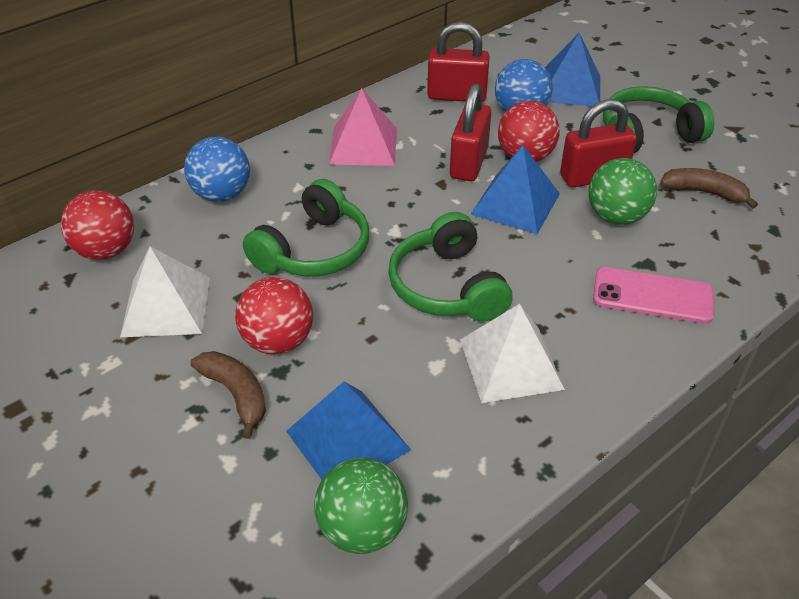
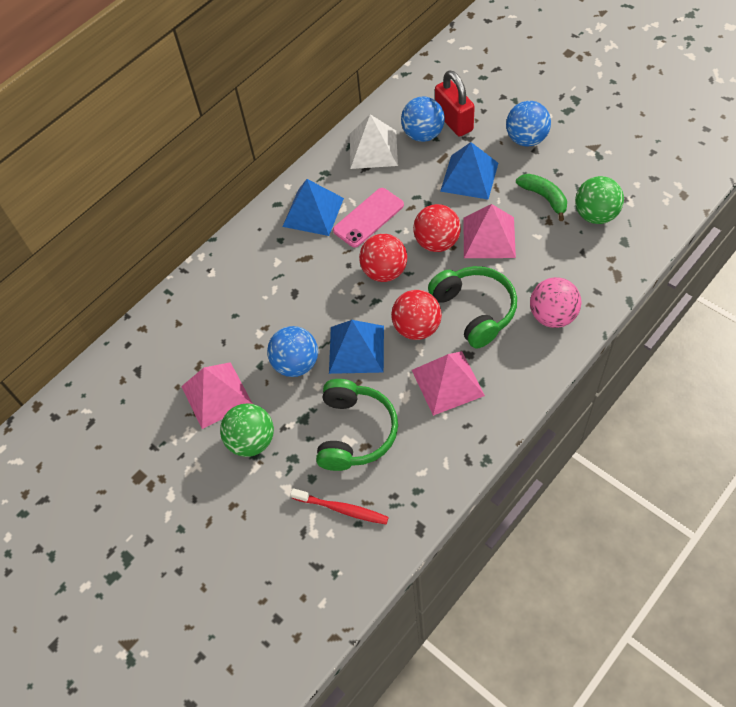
blue ball: [184,137,250,202] [495,59,553,112] = 2 -> [267,326,318,377] [401,97,445,142] [506,101,551,146] = 3
brown banana: [190,351,266,439] [660,168,758,208] = 2 -> none = 0
green banana: none = 0 -> [516,174,567,221] = 1
green headphones: [243,179,369,276] [388,212,512,322] [603,86,714,153] = 3 -> [316,379,398,471] [428,266,517,349] = 2
pink ball: none = 0 -> [530,277,581,328] = 1
pink pyramid: [329,88,397,166] = 1 -> [181,362,253,429] [412,351,485,416] [463,204,516,258] = 3
red padlock: [427,22,490,102] [450,83,491,181] [560,99,637,188] = 3 -> [435,70,475,137] = 1
red toothbrush: none = 0 -> [290,488,389,524] = 1
white pyramid: [120,246,210,337] [460,304,565,403] = 2 -> [350,114,398,169] = 1

